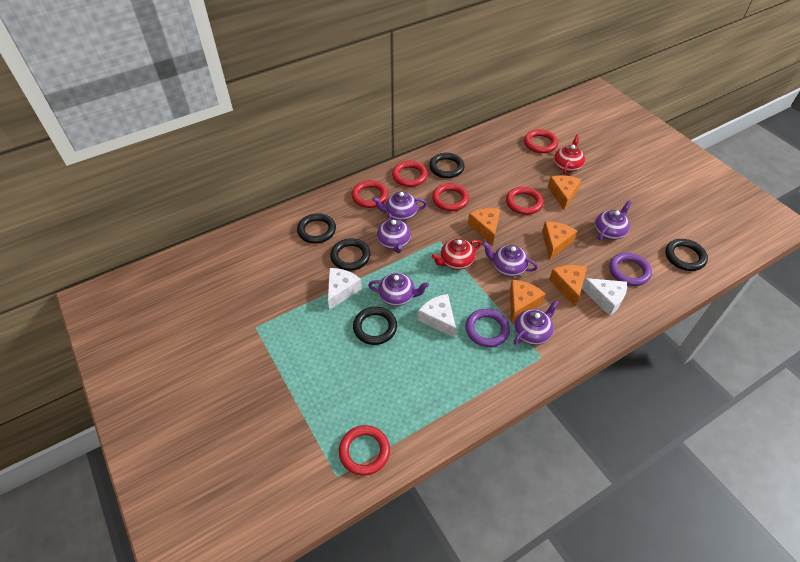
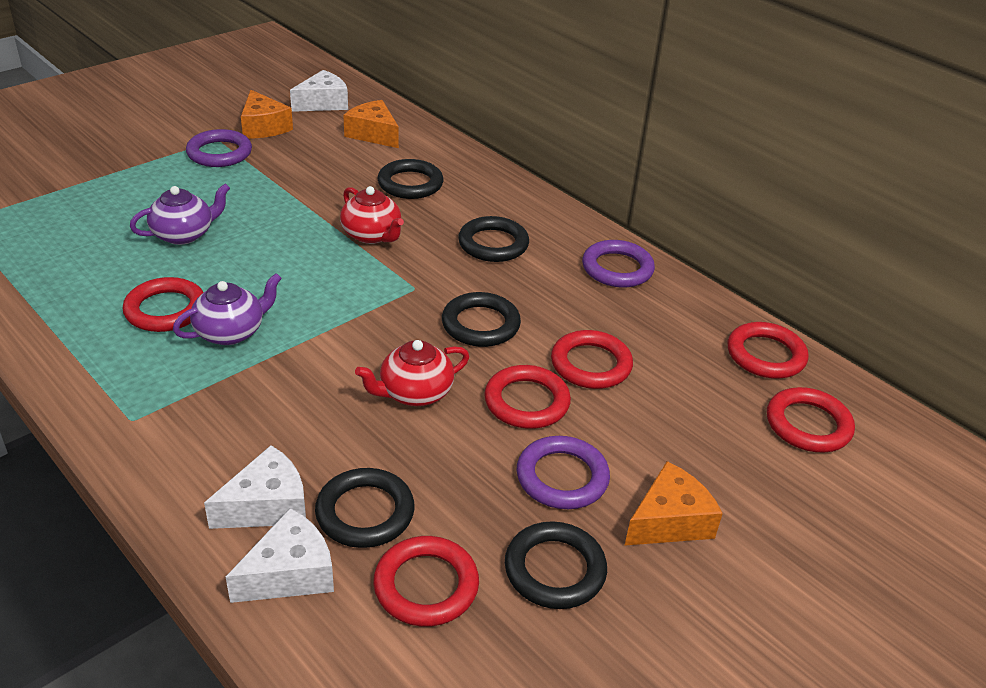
orange cheese: [468,208,500,245] [510,280,546,322] [542,221,577,259] [548,175,582,210] [549,265,587,307] = 5 -> [241,90,293,138] [343,100,399,148] [624,461,723,546] = 3
purple ring: [465,309,510,347] [609,253,652,286] = 2 -> [186,129,252,167] [517,436,610,509] [582,240,655,288] = 3
purple teapot: [368,273,429,306] [373,191,427,221] [377,213,411,253] [482,242,538,277] [513,300,559,345] [595,200,632,240] = 6 -> [130,183,230,245] [173,273,282,345] = 2

